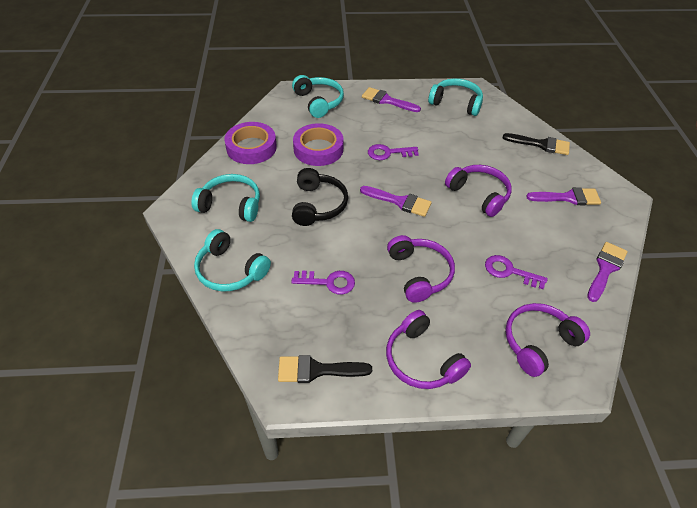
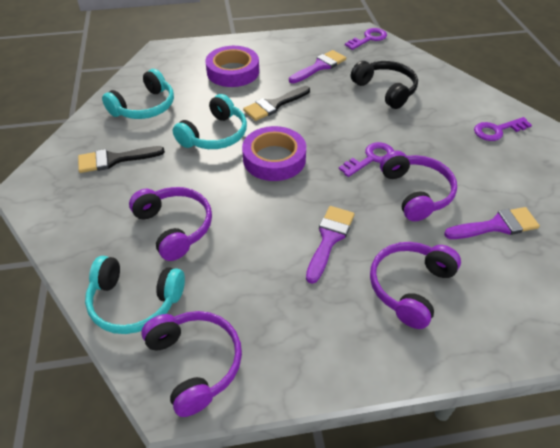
purple brush: [360,186,432,217] [362,87,421,112] [526,187,601,205] [587,242,628,302] = 4 -> [289,50,346,83] [306,206,354,284] [444,207,540,239] = 3
turquoise headphones: [191,174,260,222] [194,229,271,291] [292,75,344,118] [428,78,483,116] = 4 -> [85,256,185,334] [102,69,174,119] [173,94,247,149] = 3

